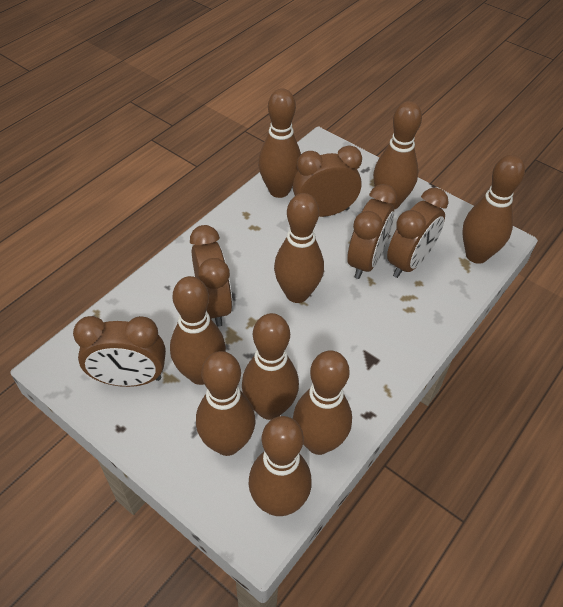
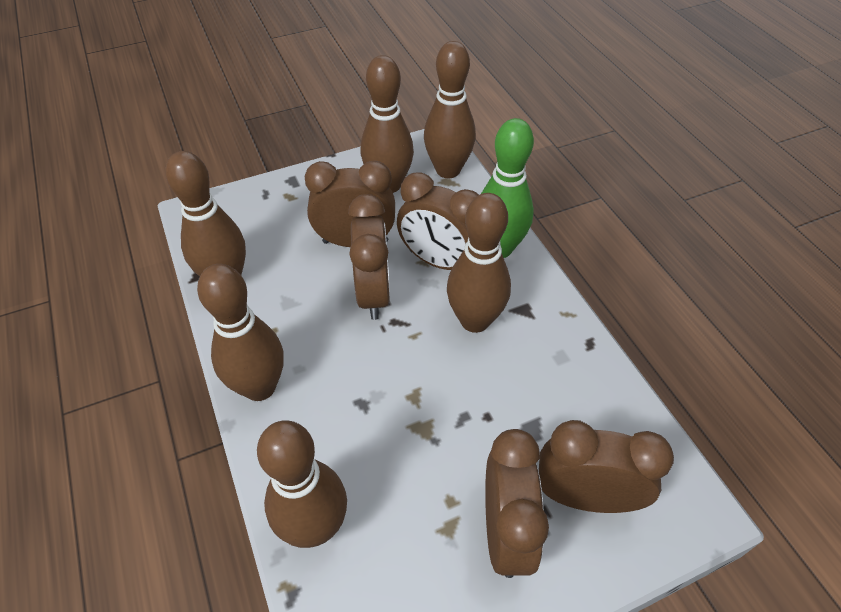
brown bowling pin: [170,276,226,385] [196,351,256,456] [242,313,299,420] [248,416,311,516] [258,88,301,198] [274,193,324,303] [293,351,352,455] [373,101,422,209] [462,155,525,264] = 9 -> [165,151,246,277] [197,264,284,401] [257,421,347,548] [361,55,414,193] [424,41,476,178] [447,193,511,333] = 6
green bowling pin: none = 0 -> [481,118,534,258] = 1

